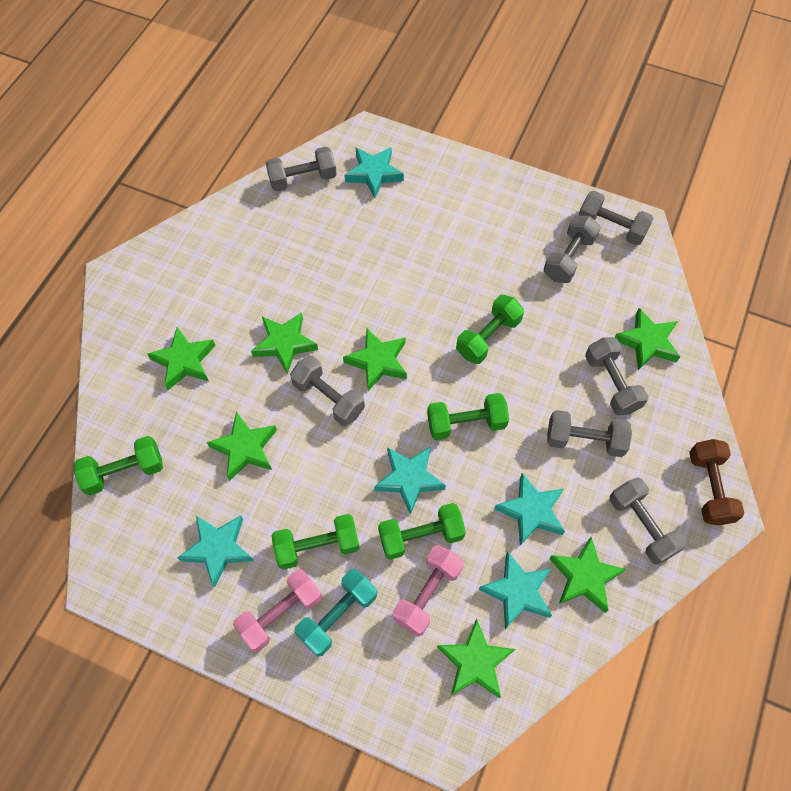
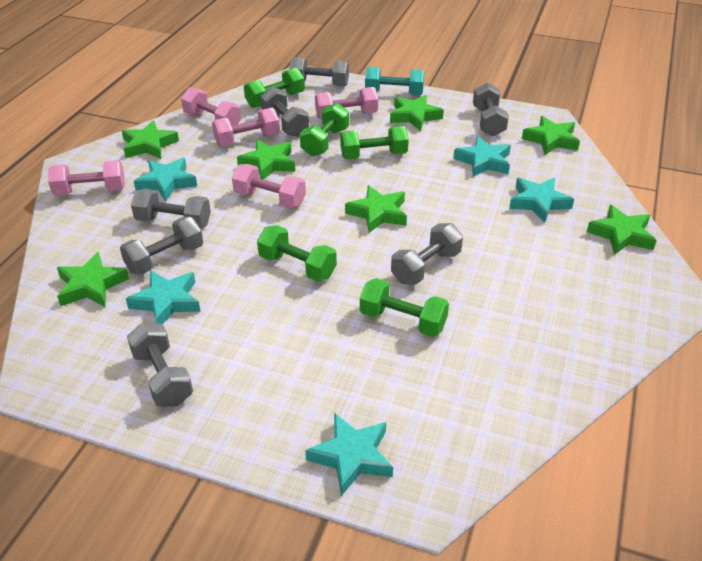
brown dumbbell: [689,439,744,525] = 1 -> none = 0
pink dumbbell: [233,569,322,652] [393,545,464,636] = 2 -> [48,160,125,196] [181,87,241,126] [212,108,280,146] [232,164,306,209] [315,87,378,119] = 5

